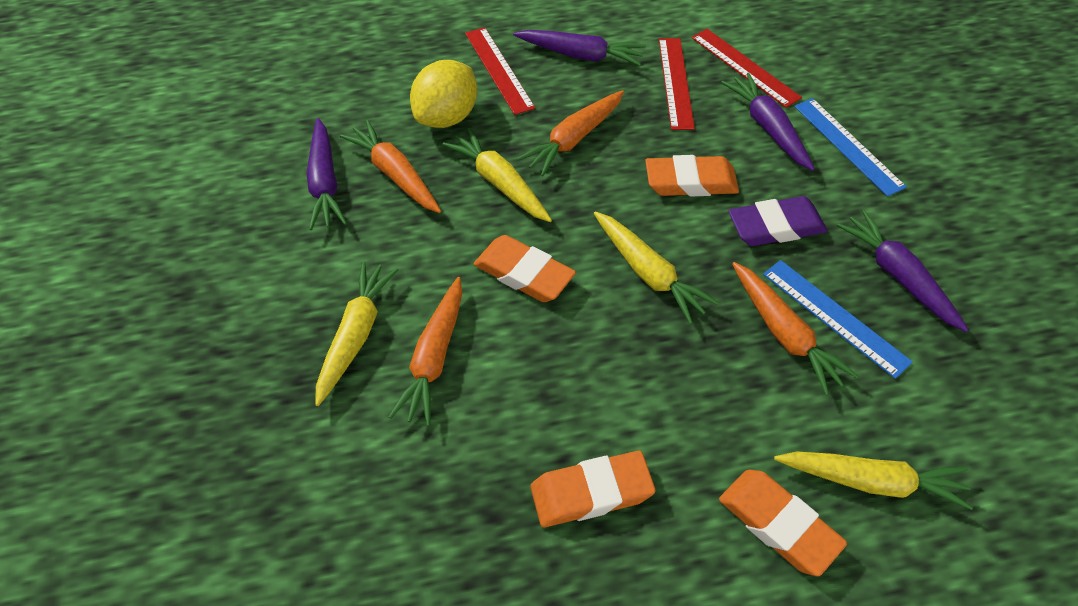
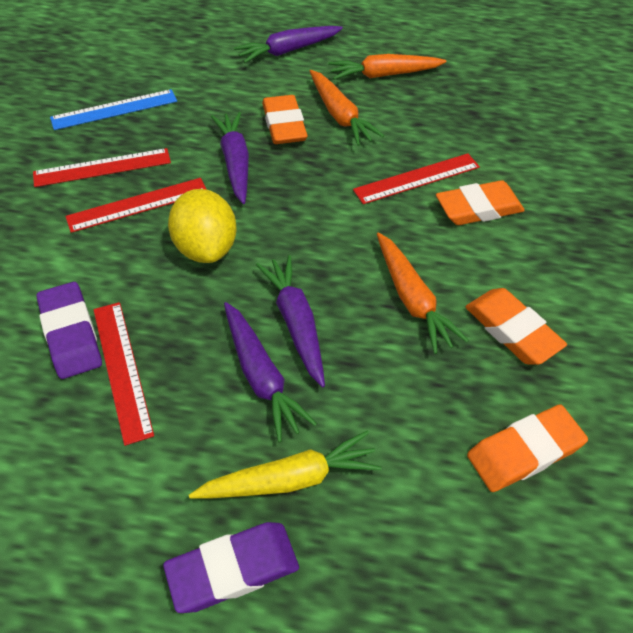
blue ruler: [763,260,913,379] [794,98,907,197] = 2 -> [50,89,177,130] = 1
orange carrot: [340,120,441,213] [389,277,462,426] [517,90,624,176] [732,262,858,395] = 4 -> [310,70,384,146] [328,54,446,80] [377,232,469,354] = 3
purple eraser: [728,196,827,246] = 1 -> [36,282,102,379] [163,522,299,613] = 2
red ruler: [465,27,535,115] [659,38,695,130] [692,29,802,108] = 3 -> [33,148,171,187] [65,178,207,233] [93,302,154,446] [353,153,480,204] = 4
yellow carrot: [315,261,399,406] [442,128,552,222] [594,212,719,324] [774,451,973,510] = 4 -> [189,430,382,499] = 1

